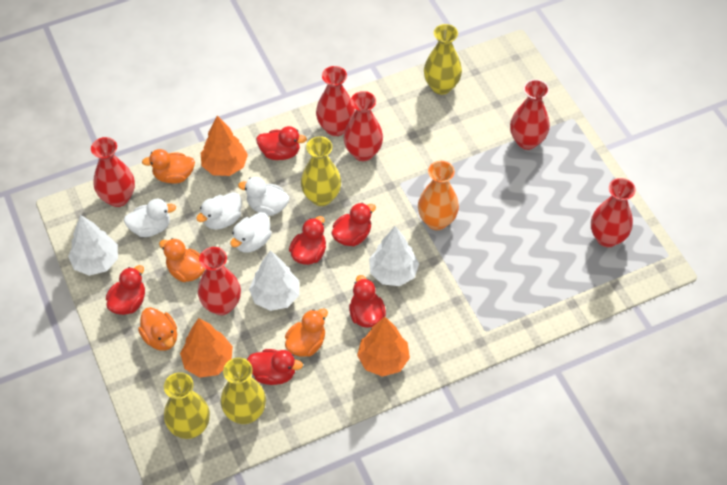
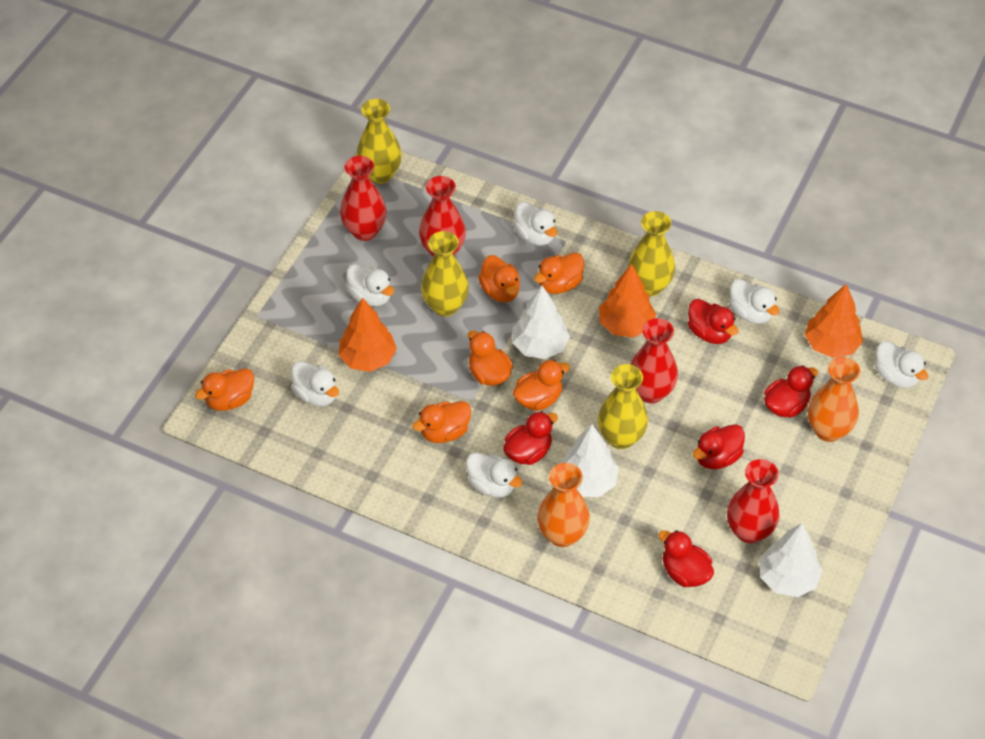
orange duck: [138,307,177,351] [142,149,195,184] [159,238,205,282] [285,309,328,357] = 4 -> [195,368,254,411] [412,401,471,443] [468,330,513,386] [478,255,520,302] [513,360,570,411] [534,252,584,294] = 6
orange vase: [418,161,459,230] = 1 -> [537,463,590,547] [808,357,860,442] = 2
red duck: [106,265,145,315] [247,349,303,385] [256,126,307,160] [289,216,326,265] [332,203,376,246] [349,275,386,328] = 6 -> [503,411,558,465] [658,530,714,587] [688,299,738,344] [693,424,745,469] [764,365,818,418] = 5
red vase: [91,137,135,207] [198,247,241,315] [316,66,355,136] [344,91,383,161] [510,79,550,150] [591,178,636,247] = 6 -> [340,156,387,241] [419,176,466,257] [630,318,678,403] [727,459,780,544] = 4
white duck: [124,199,176,237] [196,192,242,230] [230,212,272,253] [238,177,289,216] = 4 -> [291,361,339,406] [346,264,394,306] [466,453,523,498] [513,202,557,245] [729,279,780,324] [875,341,928,388] = 6

